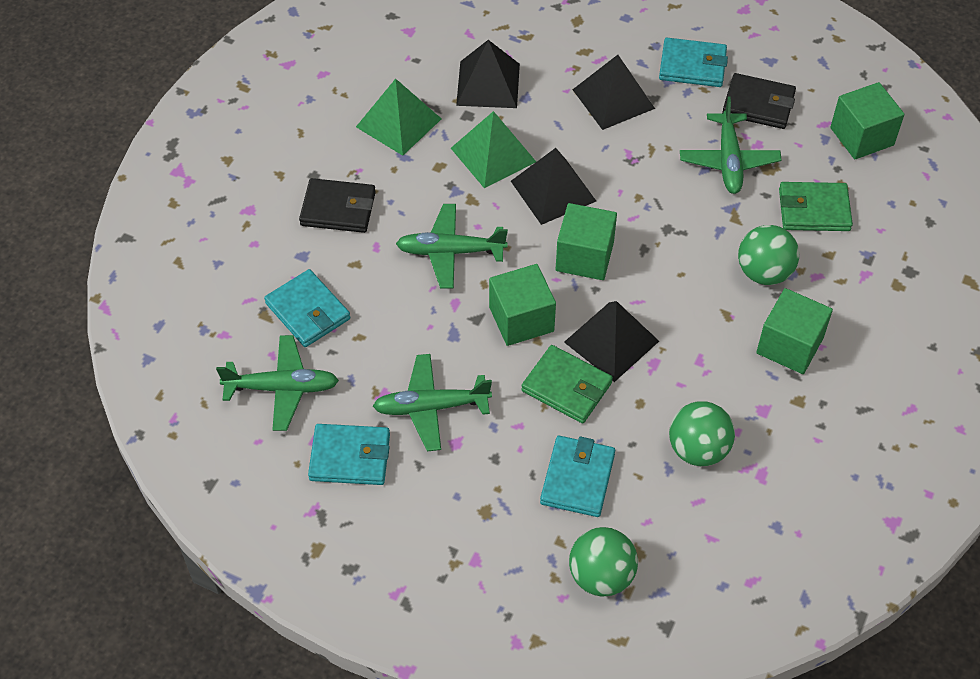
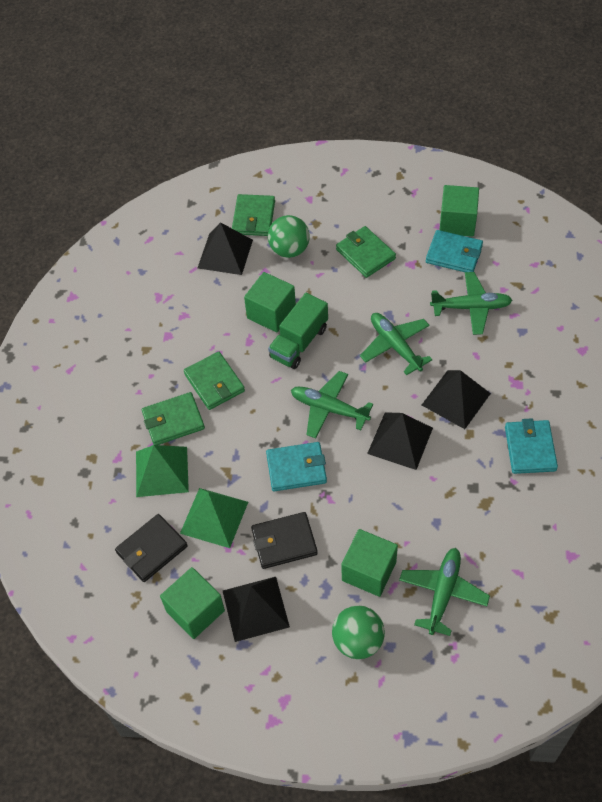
green ball: [569,527,638,596] [669,401,735,466] [738,225,799,285] = 3 -> [268,215,310,258] [332,605,385,659] = 2
green truck: none = 0 -> [268,293,328,369] = 1
green wallet: [521,345,613,423] [779,182,853,231] = 2 -> [142,392,205,445] [184,352,245,410] [232,194,275,236] [336,226,396,278] = 4
turquoise wallet: [264,269,350,347] [308,424,390,485] [540,436,615,517] [659,38,728,87] = 4 -> [266,442,327,491] [426,230,483,272] [505,418,558,474] = 3

